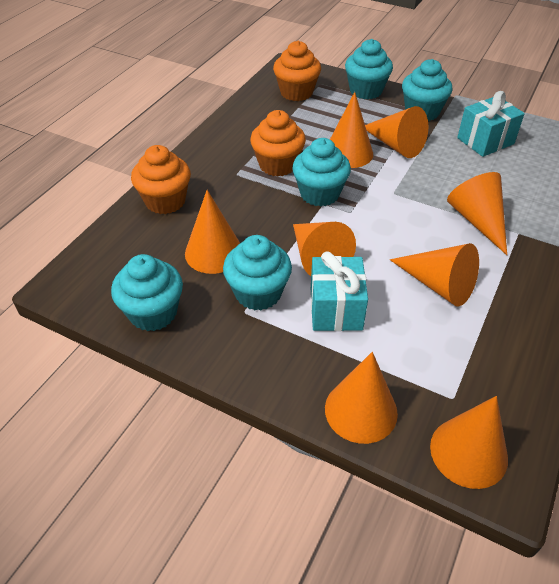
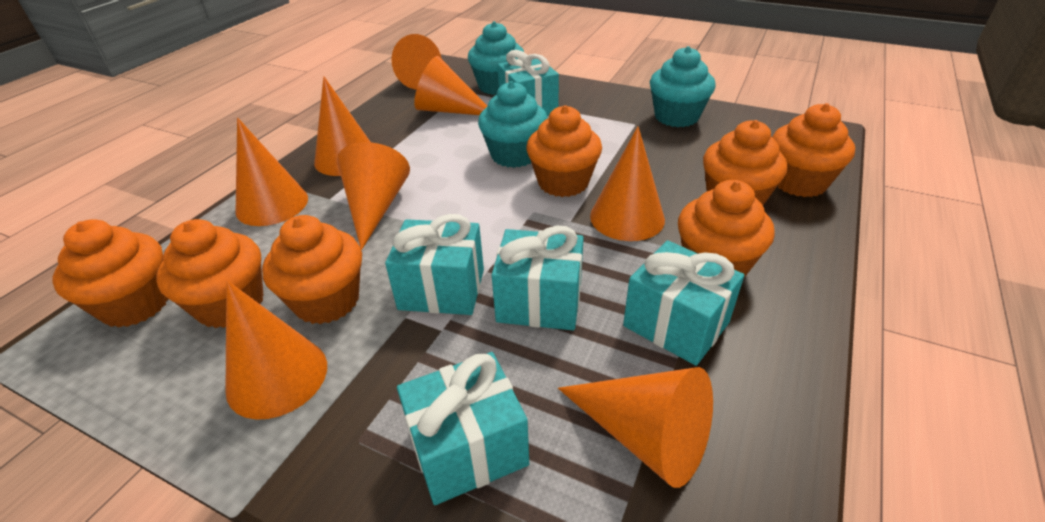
orange cupcake: [131,145,191,214] [250,110,306,176] [273,41,321,101] = 3 -> [53,219,169,328] [156,219,263,328] [262,215,362,324] [526,105,602,197] [678,180,775,278] [703,120,788,205] [772,103,855,197] = 7
turquoise cupcake: [111,254,183,331] [223,235,292,310] [292,138,351,207] [345,39,393,99] [402,59,452,121] = 5 -> [468,21,524,95] [478,81,548,168] [650,46,716,127] = 3
turquoise gift: [311,251,368,331] [457,91,525,157] = 2 -> [385,214,484,315] [397,352,529,505] [492,226,584,330] [498,50,559,116] [623,240,744,366] = 5

